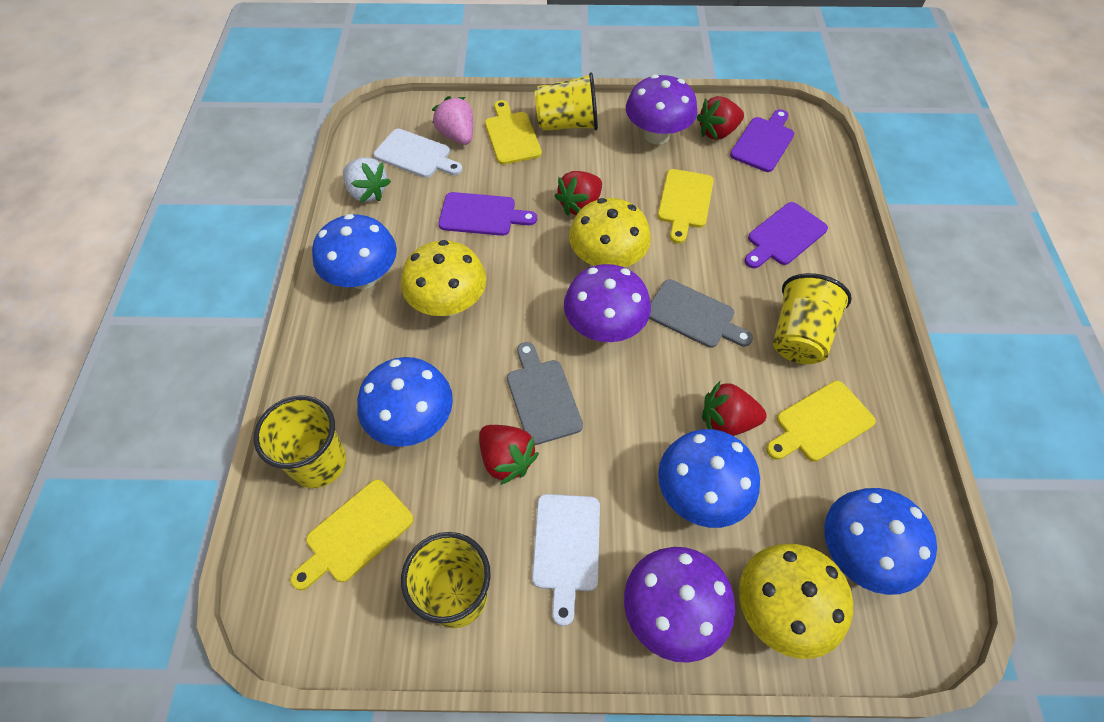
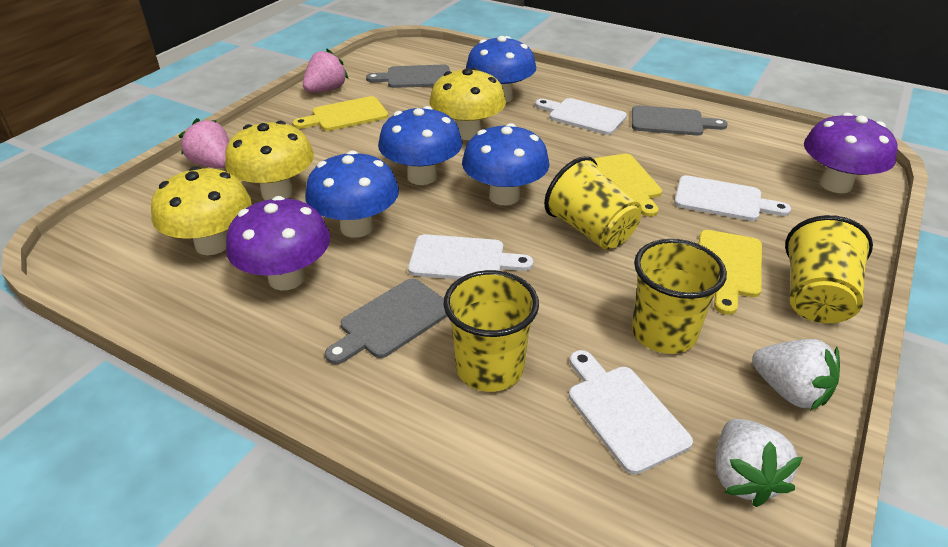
grey cutting board: [507,342,583,445] [649,279,753,348] = 2 -> [325,278,448,364] [366,65,450,88] [632,105,728,136] = 3
pink strawberry: [432,96,473,145] = 1 -> [179,118,229,168] [303,48,349,92] = 2
purple cutting board: [438,192,537,236] [730,109,794,172] [745,202,828,268] = 3 -> none = 0
purple mushroom: [564,264,651,342] [624,547,735,663] [626,74,697,145] = 3 -> [226,196,330,291] [804,113,898,193] = 2
red strawberry: [479,425,539,485] [555,171,602,215] [697,96,744,140] [702,381,767,436] = 4 -> none = 0
white cutting board: [374,129,462,178] [532,494,600,626] = 2 -> [408,234,533,279] [535,98,627,135] [569,350,693,475] [674,175,791,221] = 4
white strawberry: [343,157,391,203] = 1 -> [715,419,803,507] [752,339,840,411] = 2
yellow cutting board: [290,479,414,590] [485,100,542,165] [658,169,714,244] [766,381,876,462] = 4 -> [293,96,388,131] [593,154,662,217] [699,230,762,315] = 3

